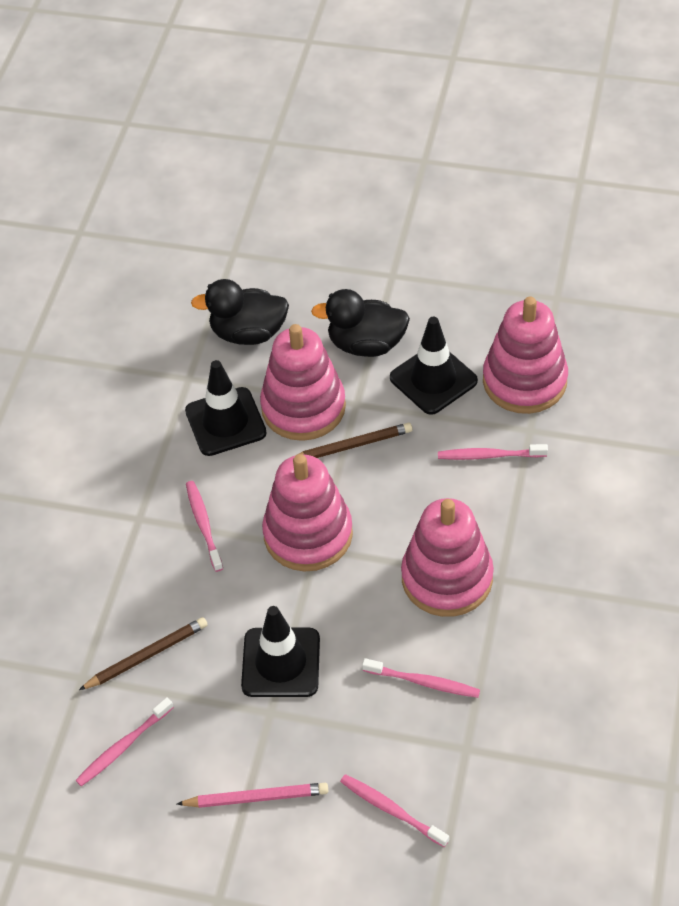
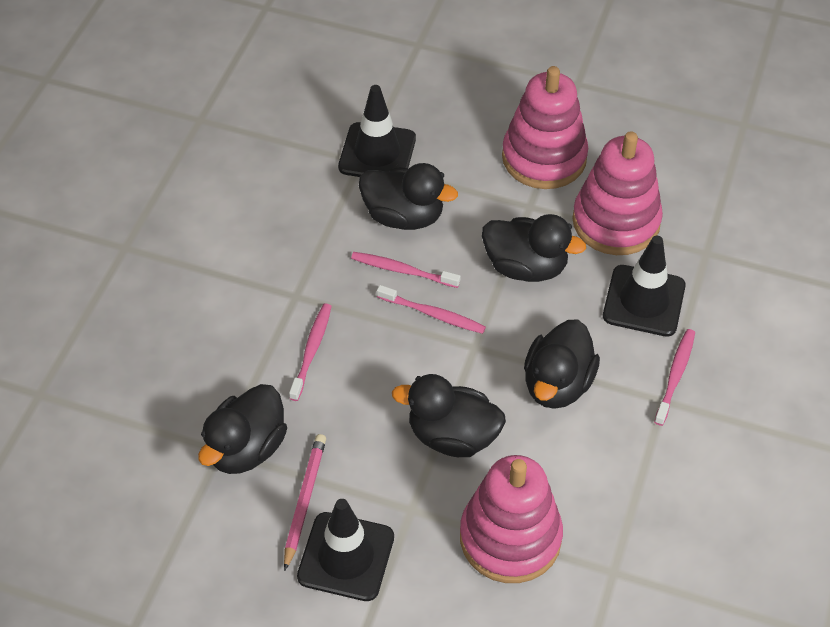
black duck: [191,279,289,345] [311,289,410,357] = 2 -> [198,384,287,474] [359,163,458,230] [392,374,506,457] [482,214,586,282] [524,319,600,409] = 5
brown pencil: [79,617,208,690] [297,423,413,458] = 2 -> none = 0
pink stacking toy: [260,324,346,441] [262,454,353,571] [401,498,494,617] [483,297,568,414] = 4 -> [460,455,563,583] [502,66,588,189] [572,131,663,255] = 3
pink toothbrush: [76,697,174,786] [186,481,223,572] [340,774,449,847] [362,658,480,698] [438,444,548,460] = 5 -> [289,303,332,401] [351,252,461,288] [377,285,486,334] [654,329,695,426] = 4

